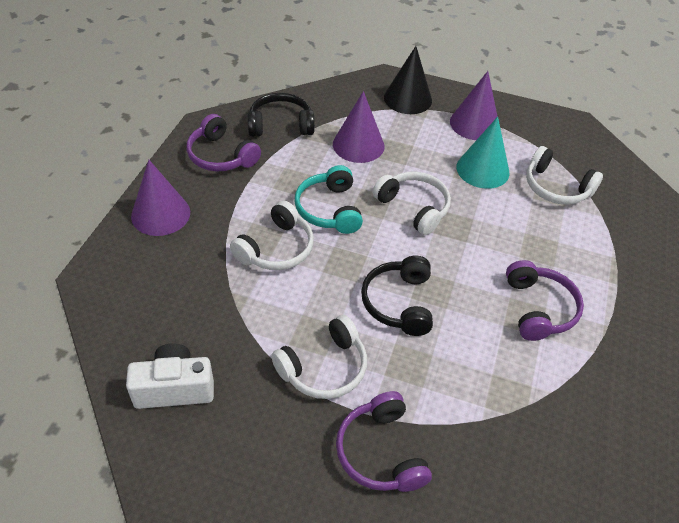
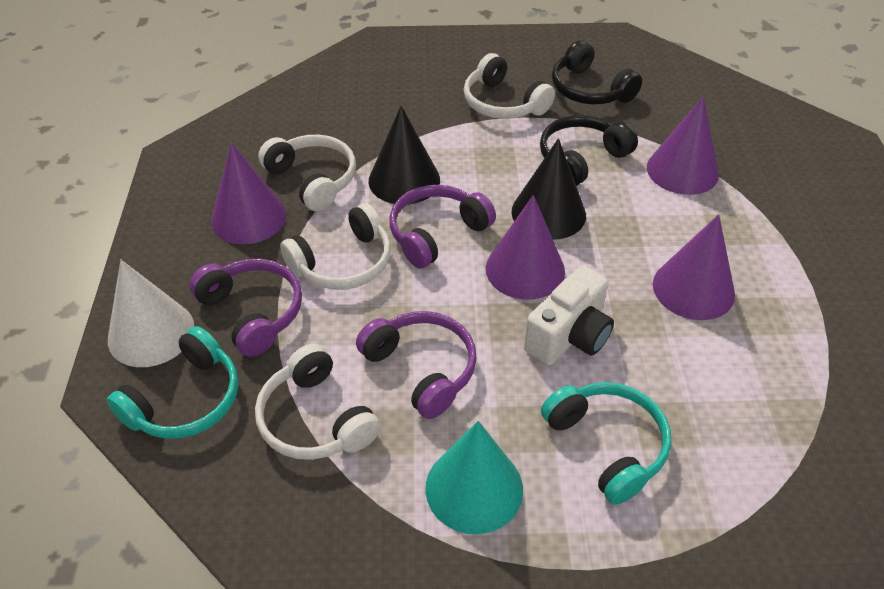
black cone: [384,46,432,114] = 1 -> [369,106,440,205] [511,138,586,240] = 2
purple cone: [131,160,190,236] [333,91,385,163] [450,71,498,140] = 3 -> [211,143,287,244] [486,195,565,300] [647,96,719,195] [653,214,735,320] = 4
turquoise headphones: [295,165,363,234] = 1 -> [107,326,239,438] [541,382,671,505] = 2
white cone: none = 0 -> [108,260,194,367] = 1

